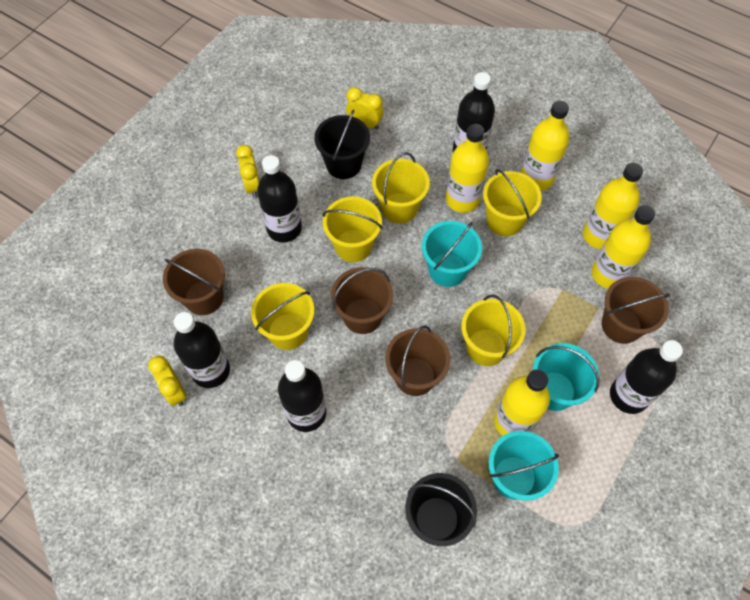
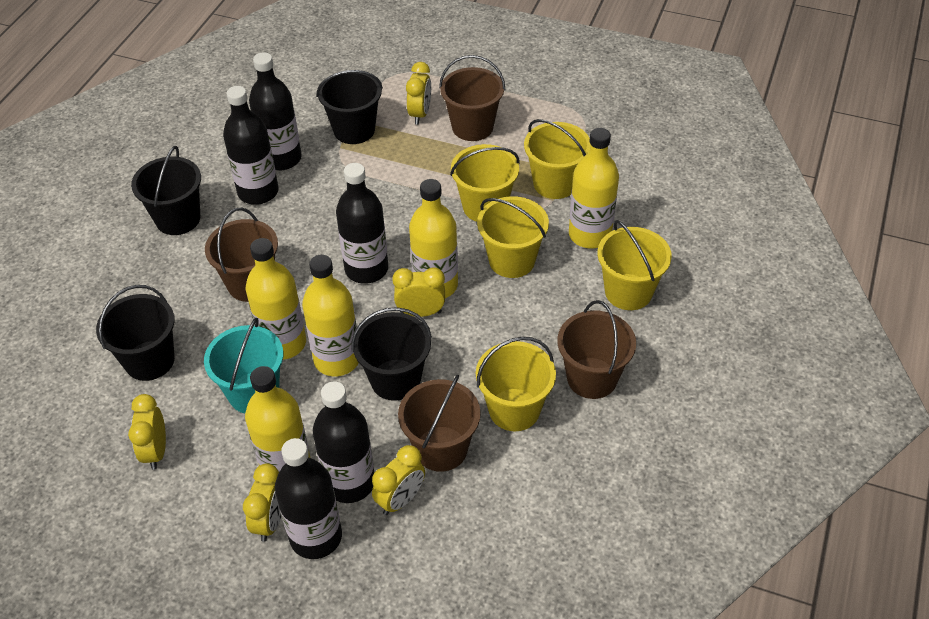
black bucket: [314,110,370,179] [405,473,477,546] = 2 -> [96,285,175,381] [131,146,201,235] [317,70,383,144] [352,307,432,401] = 4
turquoise bucket: [422,221,482,287] [489,431,559,500] [533,343,599,411] = 3 -> [204,318,283,413] = 1
yellow clock: [148,356,186,406] [236,145,259,198] [346,87,383,129] = 3 -> [128,394,166,470] [243,463,282,542] [372,445,425,515] [392,268,445,317] [406,62,431,124] = 5

